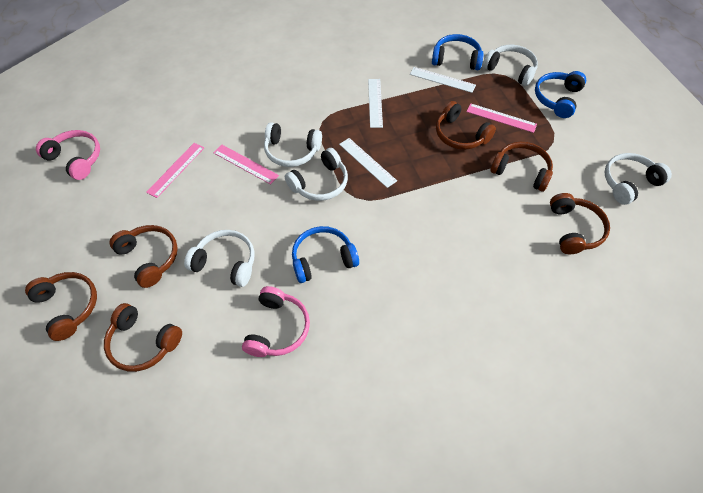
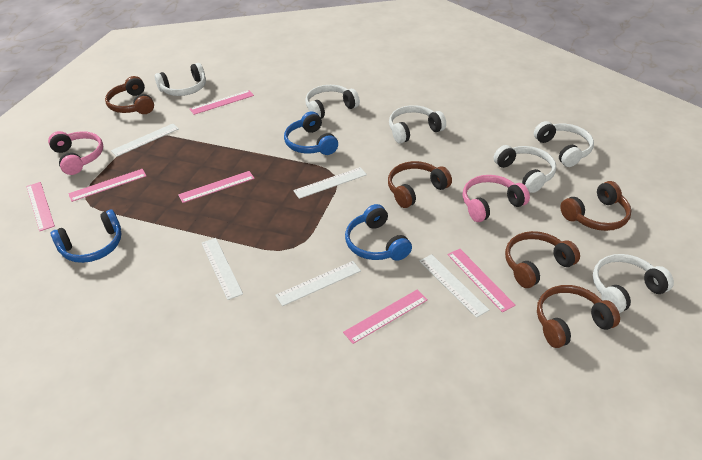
brown headphones: [25,272,97,341] [104,303,182,372] [110,225,178,288] [436,101,496,150] [490,142,553,192] [550,193,610,254] = 6 -> [105,76,154,114] [388,161,452,208] [505,231,580,288] [537,285,620,348] [560,181,631,231] = 5
pink ruler: [146,143,204,198] [213,145,279,184] [467,103,537,133] = 3 -> [26,182,55,231] [68,169,146,202] [178,171,255,203] [190,90,254,115] [343,290,428,344] [447,249,516,312] = 6
white headphones: [184,230,255,287] [264,122,322,167] [285,148,348,201] [483,45,538,86] [604,153,672,205] = 5 -> [155,63,206,96] [305,85,360,119] [389,105,446,144] [493,145,556,193] [534,121,594,167] [593,254,674,313] = 6
white ruler: [339,138,397,188] [368,79,383,128] [410,67,476,93] = 3 -> [111,124,179,157] [202,238,243,300] [275,261,361,306] [293,167,367,199] [420,254,489,318] = 5

